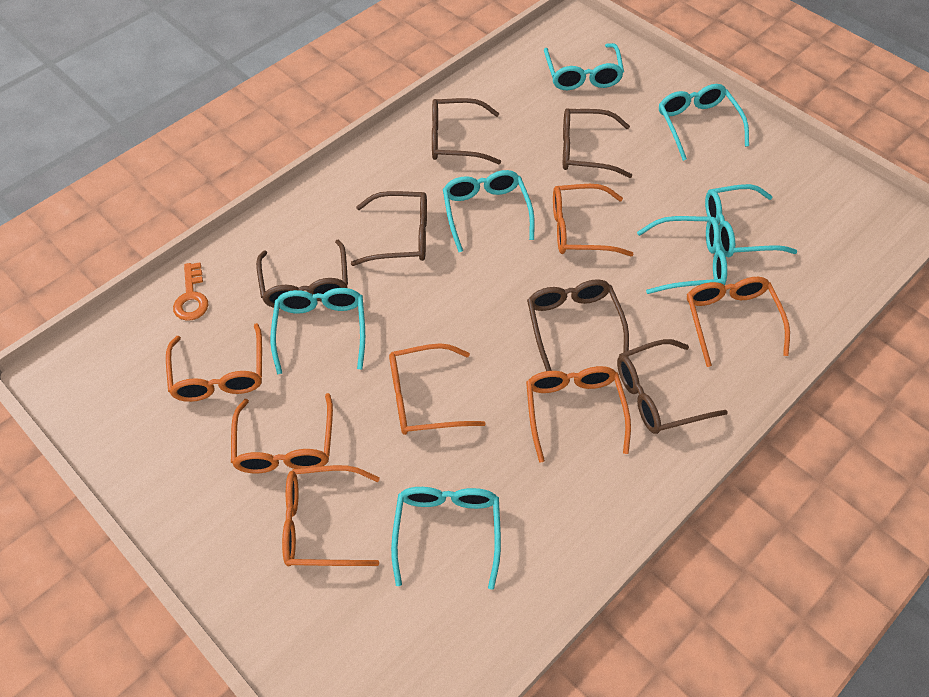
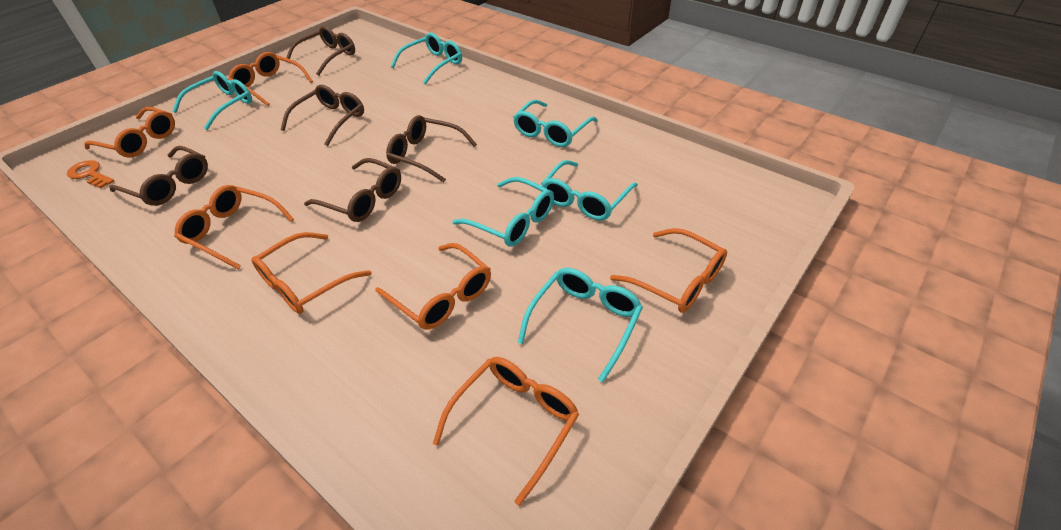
brown glasses: [256,240,348,309] [351,191,427,266] [432,98,501,164] [527,279,629,371] [563,108,632,178] [617,339,728,434] = 6 -> [109,146,208,206] [280,85,364,146] [286,26,355,76] [304,158,401,222] [386,115,477,182] = 5
turquoise glasses: [270,288,365,374] [391,487,501,590] [443,170,535,252] [544,43,624,90] [637,216,727,294] [659,84,749,161] [705,184,798,257] = 7 -> [172,71,252,130] [391,32,462,85] [452,177,554,247] [513,100,598,147] [518,268,643,382] [541,160,638,220] = 6

